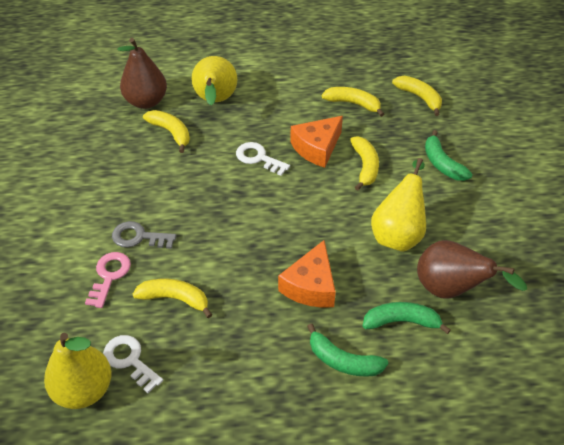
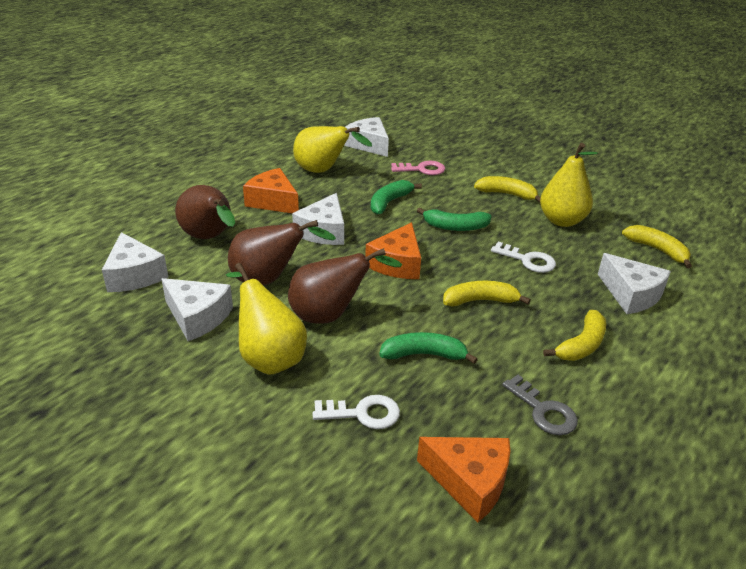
brown pear: [117,38,167,109] [417,240,527,299] = 2 -> [175,185,235,239] [228,220,336,285] [288,248,402,324] = 3
orange cheese: [278,240,336,308] [290,116,343,168] = 2 -> [243,168,299,213] [365,222,421,279] [417,437,510,523] = 3
white cheese: none = 0 -> [102,232,168,292] [162,278,233,341] [292,193,344,245] [344,117,389,157] [598,253,671,314] = 5
yellow banana: [133,279,212,318] [143,110,190,153] [322,87,384,117] [350,136,379,191] [392,76,442,116] = 5 -> [443,281,531,307] [474,176,541,203] [543,310,606,361] [622,225,692,268] = 4

